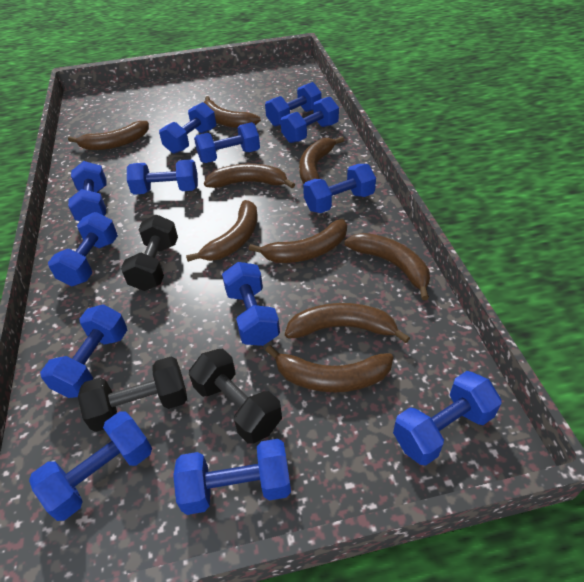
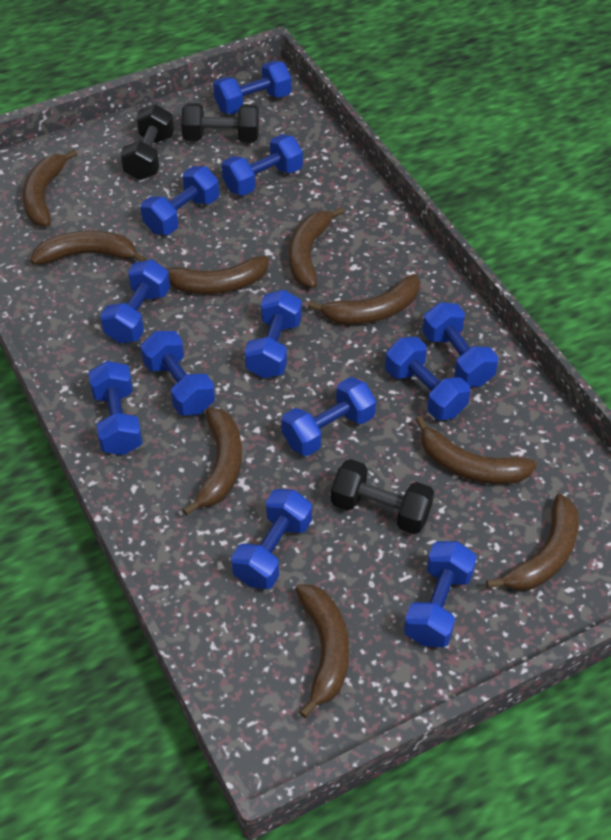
blue dumbbell: [29,411,152,521] [40,304,127,398] [48,212,118,286] [68,161,107,221] [127,159,198,195] [159,102,216,154] [173,439,291,515] [194,122,260,163] [222,262,280,346] [265,82,322,127] [281,96,339,143] [303,164,376,213] [393,371,502,466] = 13 -> [88,361,143,455] [100,259,170,343] [140,331,215,415] [141,166,219,235] [213,61,291,114] [222,134,303,196] [231,489,312,589] [245,290,302,378] [281,377,376,456] [385,337,470,420] [404,541,477,647] [422,302,499,387] = 12

